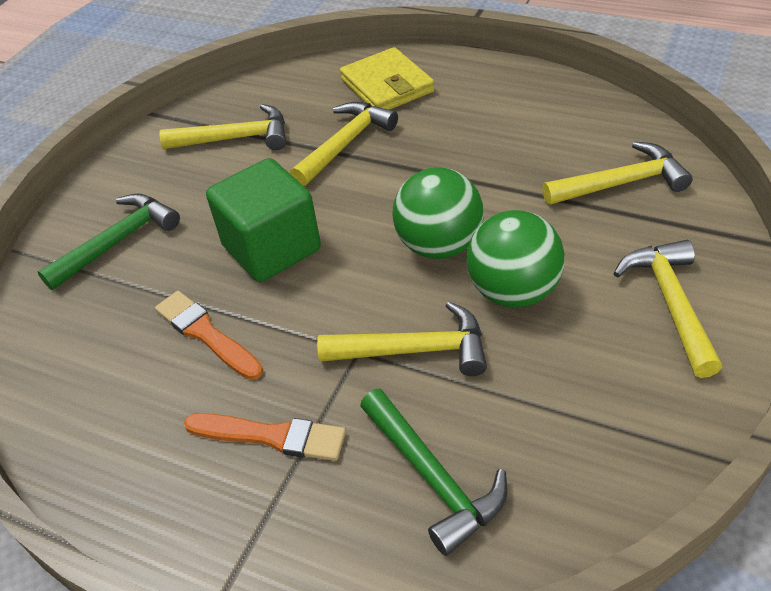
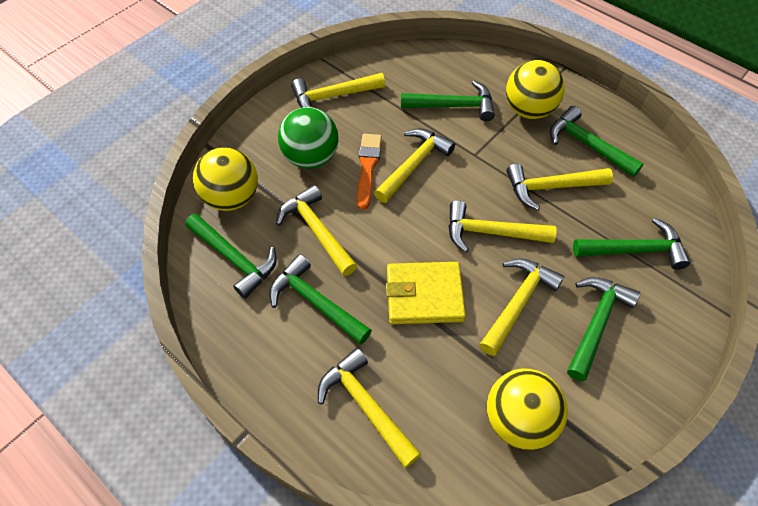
green ball: [392,167,483,259] [466,210,565,307] = 2 -> [278,107,339,168] = 1
green cube: [206,158,321,282] = 1 -> none = 0
green hammer: [38,193,180,290] [360,389,507,556] = 2 -> [185,213,277,299] [269,254,372,345] [401,81,495,121] [550,106,644,177] [567,277,641,381] [573,218,690,270] = 6
orange brush: [155,291,263,380] [184,413,346,461] = 2 -> [357,134,382,210] = 1
yellow ball: none = 0 -> [193,147,258,211] [487,368,568,450] [506,60,565,119] = 3
yellow hammer: [159,104,286,150] [290,102,398,186] [317,301,487,376] [542,141,693,205] [613,240,722,378] = 5 -> [276,185,357,276] [291,73,385,108] [318,348,421,468] [374,128,455,203] [448,200,556,253] [479,258,564,356] [506,164,613,210] = 7

